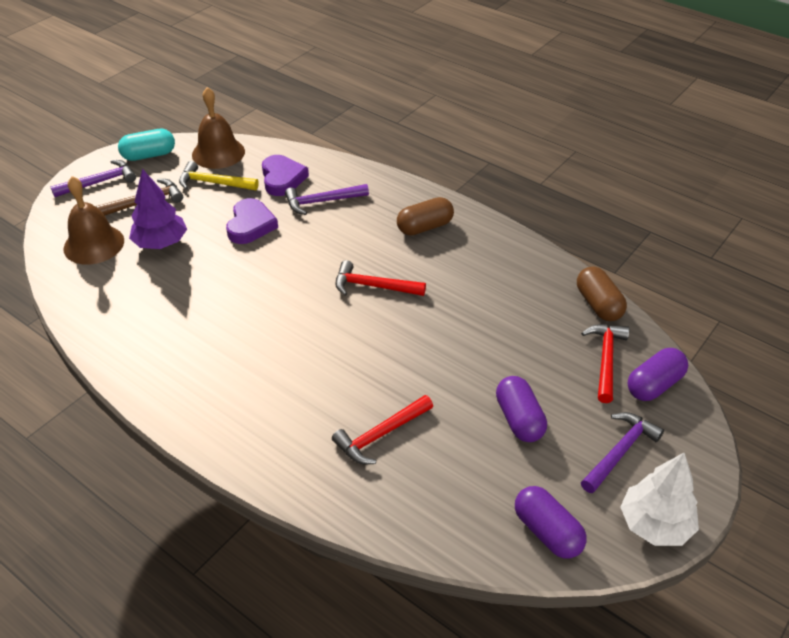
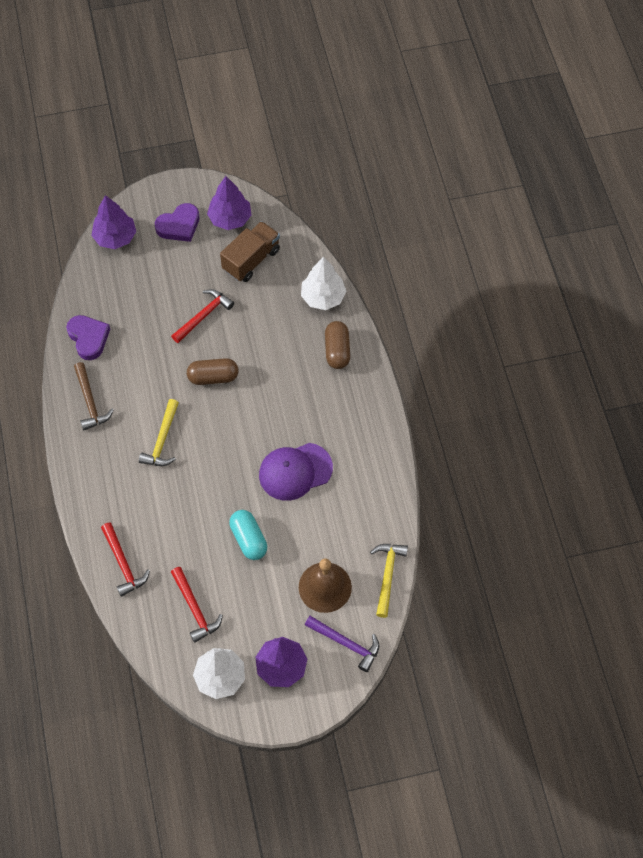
brown bell: [63,176,124,265] [192,87,245,169] = 2 -> [299,559,352,613] = 1
brown truck: none = 0 -> [220,221,280,282] = 1
purple cap: none = 0 -> [259,443,333,501] = 1
purple capsule: [496,376,547,442] [515,486,586,558] [628,348,688,401] = 3 -> none = 0
purple hammer: [50,160,136,197] [285,184,369,215] [581,412,664,493] = 3 -> [305,616,379,672] = 1
purple tree: [129,168,187,249] = 1 -> [91,195,136,249] [207,176,251,230] [255,637,308,687] = 3
white tree: [620,453,699,546] = 1 -> [193,648,245,699] [301,257,347,310] = 2
yellow hammer: [179,161,259,190] = 1 -> [139,399,179,466] [370,544,408,618] = 2

